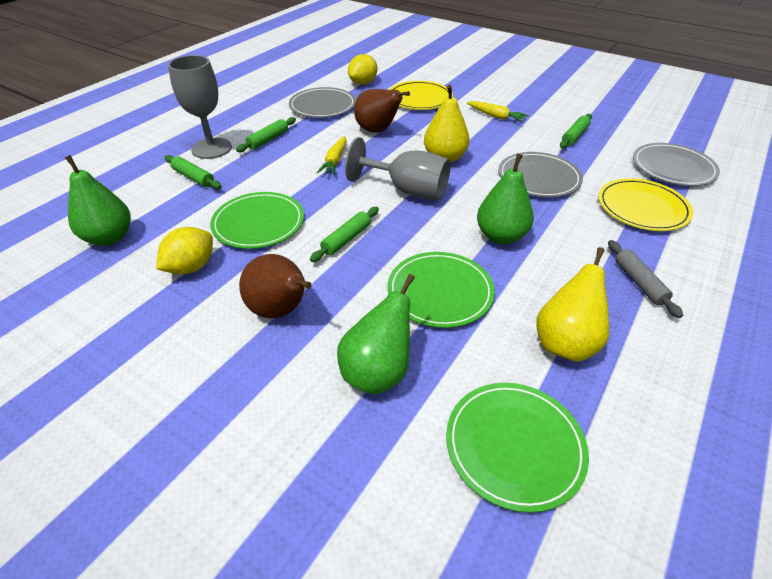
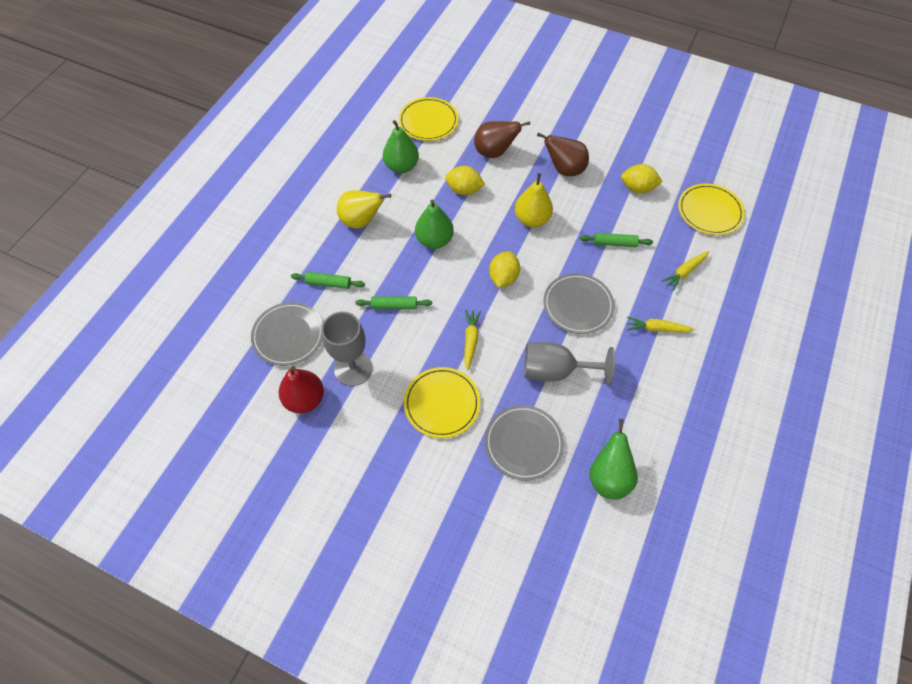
green plate: [210,192,304,249] [387,252,495,328] [446,383,589,513] = 3 -> none = 0
green rolling pin: [164,155,222,189] [236,117,296,152] [310,207,379,262] [560,114,592,149] = 4 -> [291,272,365,289] [356,297,432,309] [580,233,653,247] = 3
grey rolling pin: [608,240,683,318] = 1 -> none = 0
red pear: none = 0 -> [279,366,324,413] = 1
yellow carrot: [317,136,347,175] [467,101,529,122] = 2 -> [464,310,481,371] [626,317,695,332] [661,251,709,291] = 3
yellow lemon: [156,227,213,275] [348,54,377,85] = 2 -> [445,166,485,195] [489,251,520,288] [621,164,663,193] = 3
yellow plate: [389,81,453,110] [598,178,693,231] = 2 -> [399,97,458,141] [404,367,480,438] [678,183,745,235] = 3

